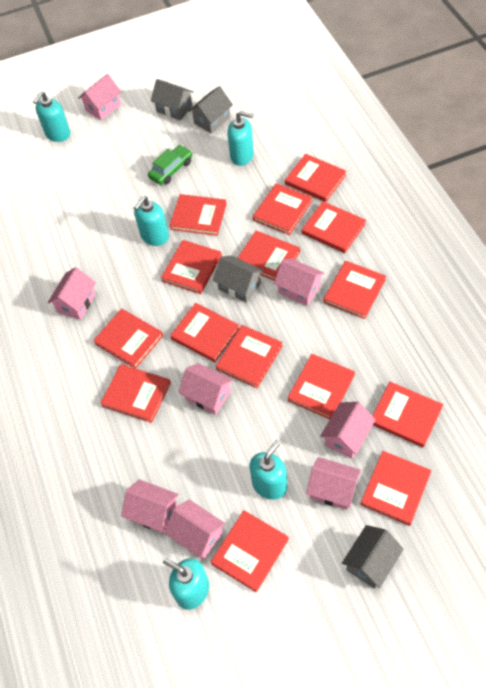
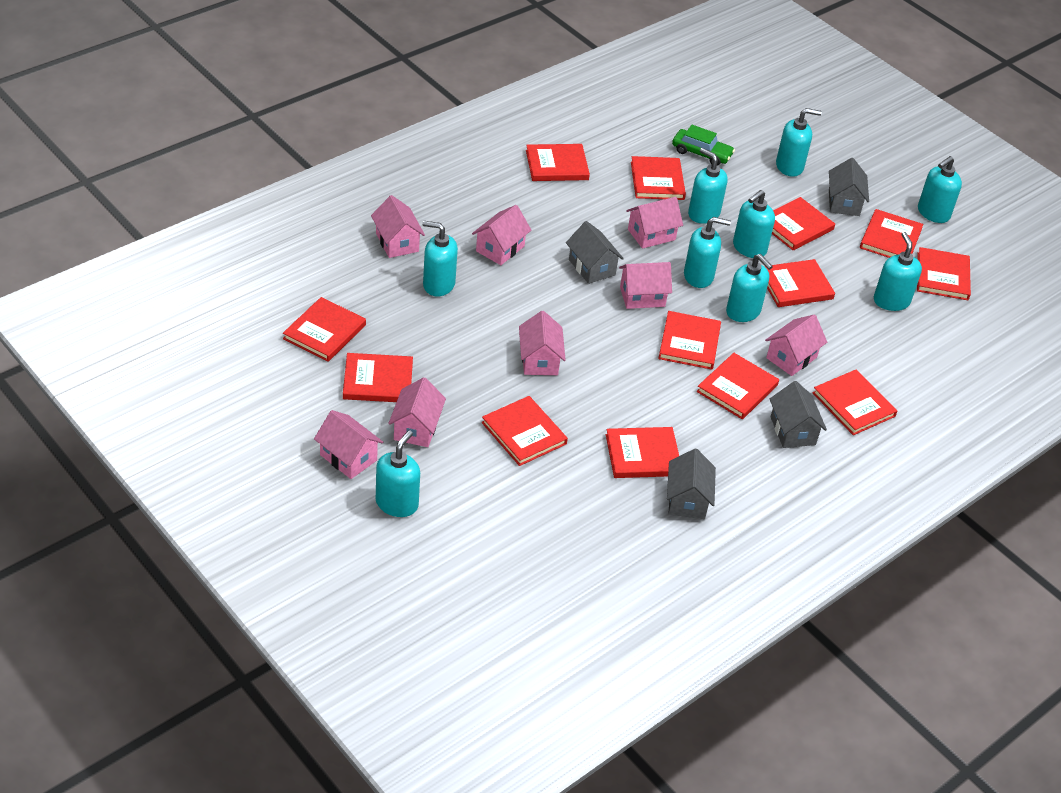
red book: [93,308,163,368] [100,364,171,423] [161,240,222,294] [169,194,227,236] [170,303,240,362] [210,510,289,592] [216,325,283,388] [238,231,300,281] [253,183,312,235] [285,154,346,202] [288,354,355,419] [302,201,366,253] [323,261,386,319] [360,451,431,526] [372,382,443,448] = 15 -> [283,297,366,362] [343,353,413,402] [482,396,568,466] [526,144,590,181] [606,427,679,478] [631,156,686,200] [658,311,721,370] [697,353,779,419] [764,259,835,307] [772,197,835,250] [813,369,897,435] [860,209,923,258] [917,247,971,300] = 13
turquoise soap dispenser: [33,91,70,142] [134,196,169,246] [163,558,209,610] [227,111,254,166] [249,440,287,500] = 5 -> [376,430,420,517] [422,221,458,296] [684,217,731,288] [688,148,728,224] [726,254,773,322] [733,190,775,258] [776,108,822,177] [874,232,922,311] [918,156,962,223] = 9

